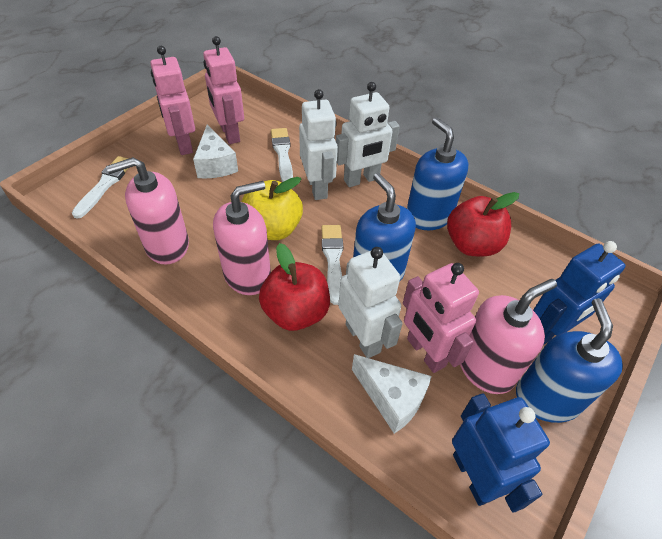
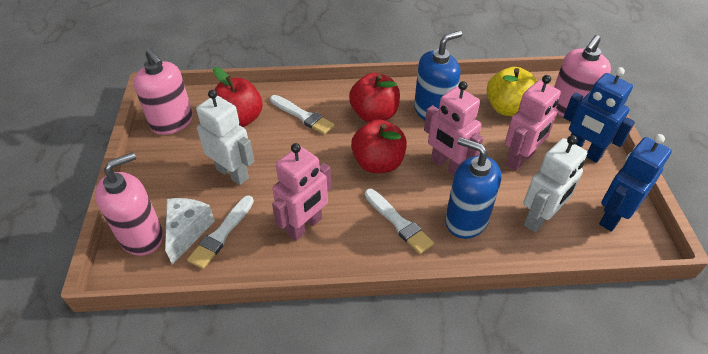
blue soap dispenser: [353,173,416,282] [407,117,469,230] [516,298,623,423] = 3 -> [414,31,462,120] [445,137,501,239] = 2
red apple: [259,243,330,331] [447,192,519,257] = 2 -> [213,67,263,127] [349,73,400,122] [351,119,407,173] = 3
white cheese: [193,125,238,178] [352,354,431,434] = 2 -> [165,198,215,265] = 1
white robot: [299,89,338,200] [336,82,400,187] [338,247,403,358] = 3 -> [196,90,254,185] [523,135,587,232] = 2

